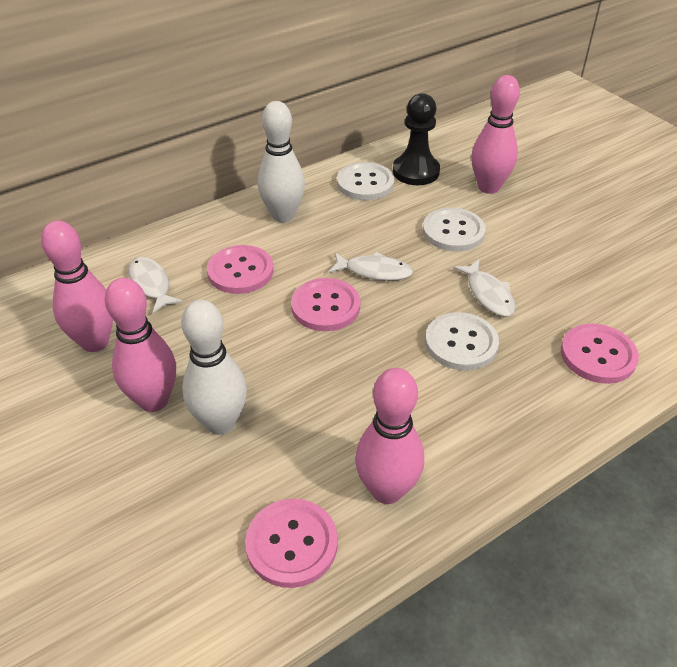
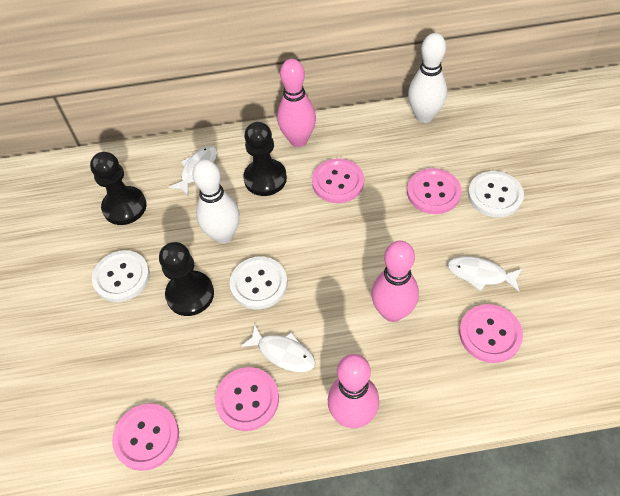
black pawn: [393,93,440,185] = 1 -> [90,152,146,225] [159,242,214,316] [243,122,287,196] = 3
pink bowling pin: [41,221,113,352] [105,278,176,412] [355,368,424,504] [471,75,520,194] = 4 -> [277,59,316,147] [328,354,379,428] [371,241,419,322] = 3
pink button: [207,245,273,294] [245,499,338,588] [291,278,360,331] [561,324,639,384] = 4 -> [112,404,179,471] [215,367,279,431] [312,158,364,203] [407,168,461,214] [459,304,523,363] = 5

